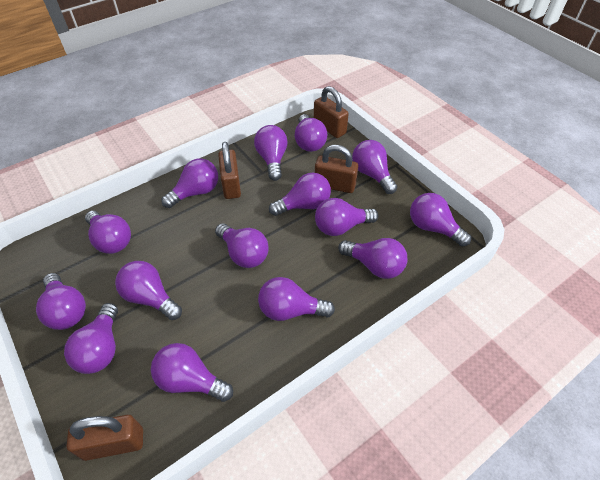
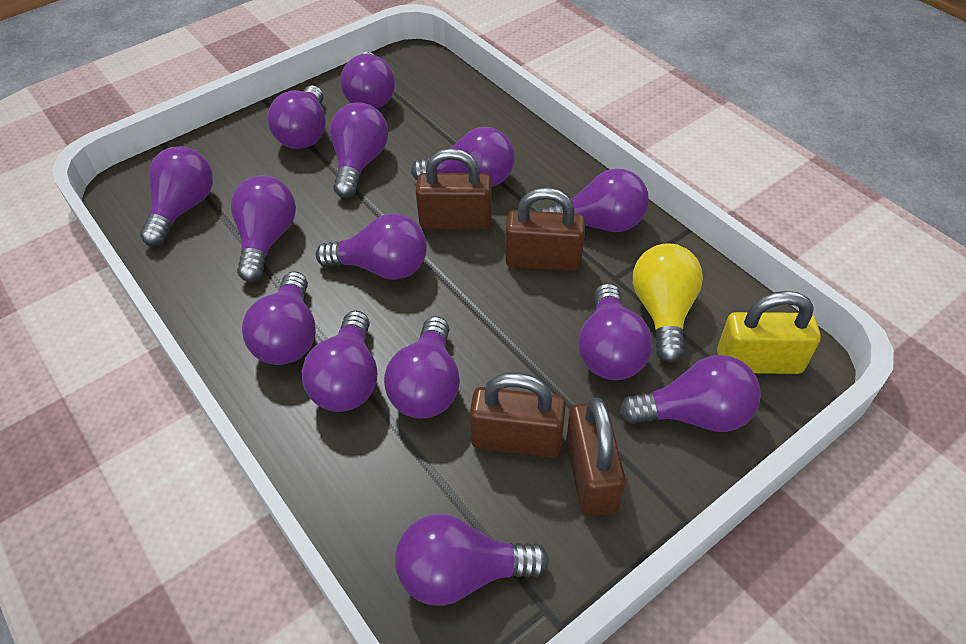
purple light bulb: [36,273,86,330] [64,303,118,374] [85,211,131,254] [115,261,182,320] [151,343,233,402] [161,158,218,208] [215,223,269,268] [254,125,288,181] [258,277,335,321] [269,173,331,216] [295,114,327,152] [315,198,378,236] [338,238,407,279] [352,140,397,194] [410,193,471,246] = 15 -> [140,146,213,247] [231,176,296,282] [242,271,316,365] [268,85,325,149] [302,311,377,412] [316,214,427,280] [330,102,388,198] [340,52,395,109] [384,316,460,419] [395,514,549,606] [411,127,515,187] [539,169,649,232] [578,283,652,380] [620,355,761,432] = 14
yellow light bulb: none = 0 -> [633,244,703,363] = 1
yellow padlock: none = 0 -> [717,291,821,374] = 1

